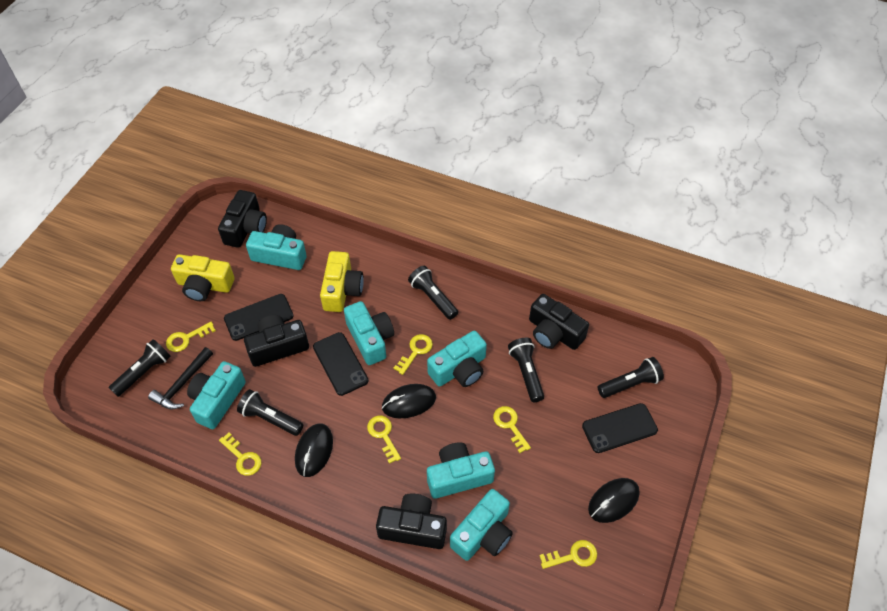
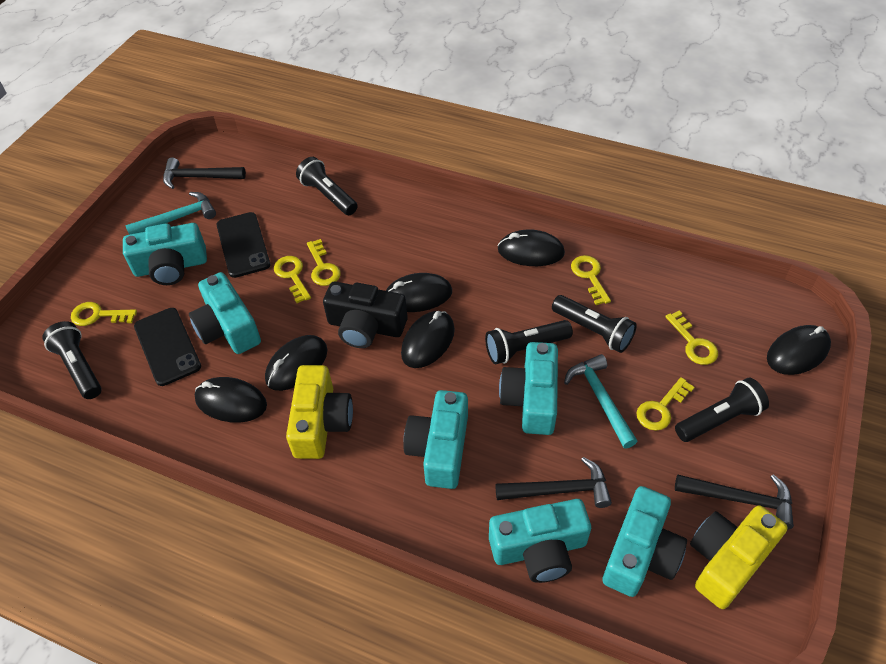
black camera: [218,190,267,248] [244,315,309,367] [376,494,447,549] [529,294,589,350] = 4 -> [323,282,408,348] = 1
black hammer: [148,347,213,409] = 1 -> [163,158,246,189] [495,457,612,508] [675,474,794,530] = 3
black mouse: [295,423,333,477] [382,384,436,418] [588,478,640,523] = 3 -> [194,377,267,423] [265,335,327,391] [386,273,452,312] [401,311,455,368] [497,229,565,266] [767,325,831,375] = 6
black phone: [224,294,294,341] [313,332,368,396] [582,403,658,453] = 3 -> [134,308,201,386] [217,212,270,278] = 2
turquoise hammer: none = 0 -> [125,192,216,235] [564,354,638,448] = 2

